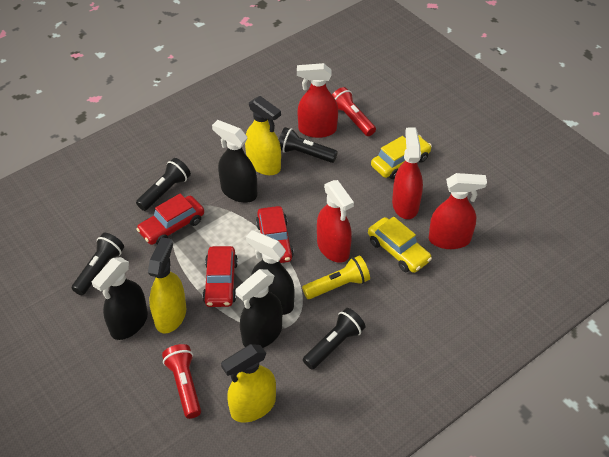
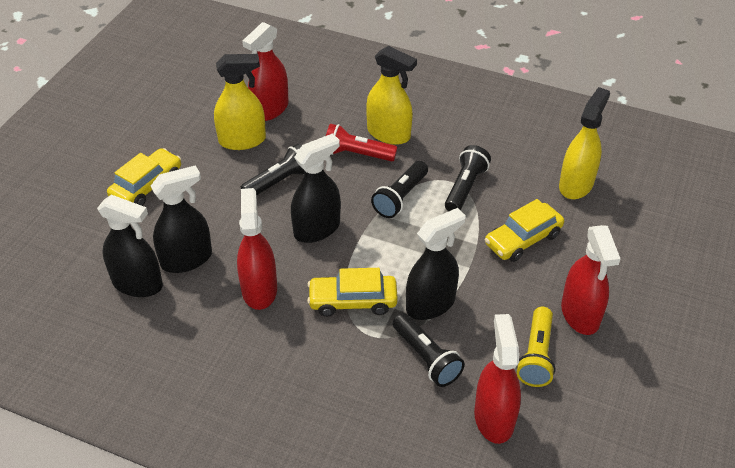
red car: [136,194,204,245] [203,246,238,307] [256,206,294,263] = 3 -> none = 0
red flashlight: [162,344,201,419] [332,87,376,136] = 2 -> [326,124,398,161] = 1
yellow car: [368,217,432,273] [371,135,432,179] = 2 -> [107,148,181,206] [307,268,398,317] [485,199,564,262] = 3

